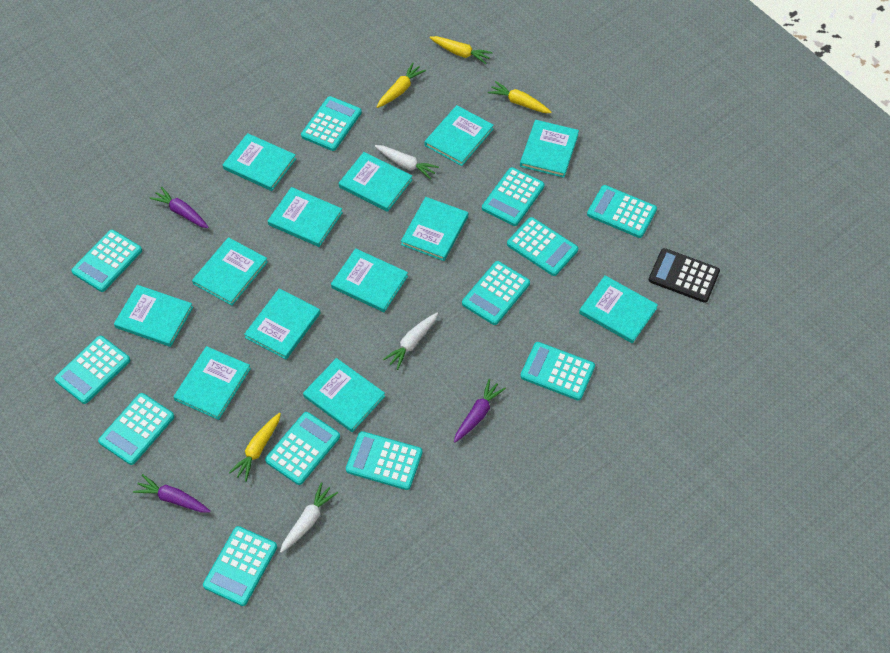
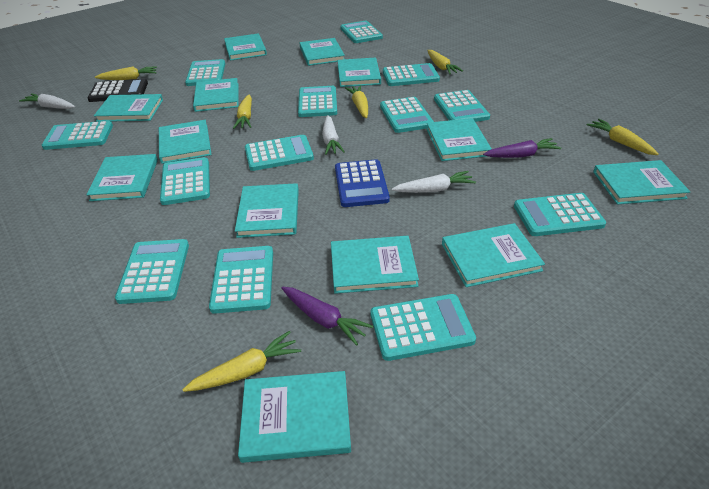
blue calculator: none = 0 -> [335,159,390,207] = 1
purple carrot: [133,474,211,512] [149,186,209,228] [454,379,506,443] = 3 -> [281,287,373,346] [483,138,561,158] = 2
turquoise calculator: [54,336,130,404] [71,230,142,292] [98,393,175,465] [203,526,277,606] [265,412,340,485] [301,96,362,151] [346,431,423,490] [462,261,530,325] [482,167,545,226] [507,217,578,276] [520,342,595,400] [587,185,657,238] = 12 -> [42,121,113,150] [115,239,189,304] [160,157,210,205] [185,59,225,86] [209,246,273,314] [245,135,314,171] [298,86,337,117] [340,21,383,43] [370,294,476,361] [380,97,434,133] [383,63,440,86] [434,90,490,122] [514,193,606,236] = 13
yellow carrot: [229,413,281,482] [377,63,426,108] [430,36,493,64] [488,81,552,113] = 4 -> [95,66,157,80] [182,331,301,392] [233,95,252,129] [345,85,368,118] [427,50,463,74] [587,119,659,155] = 6

